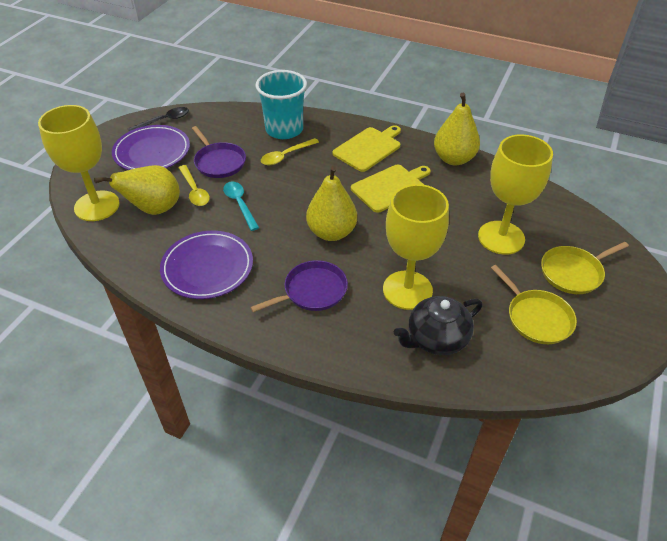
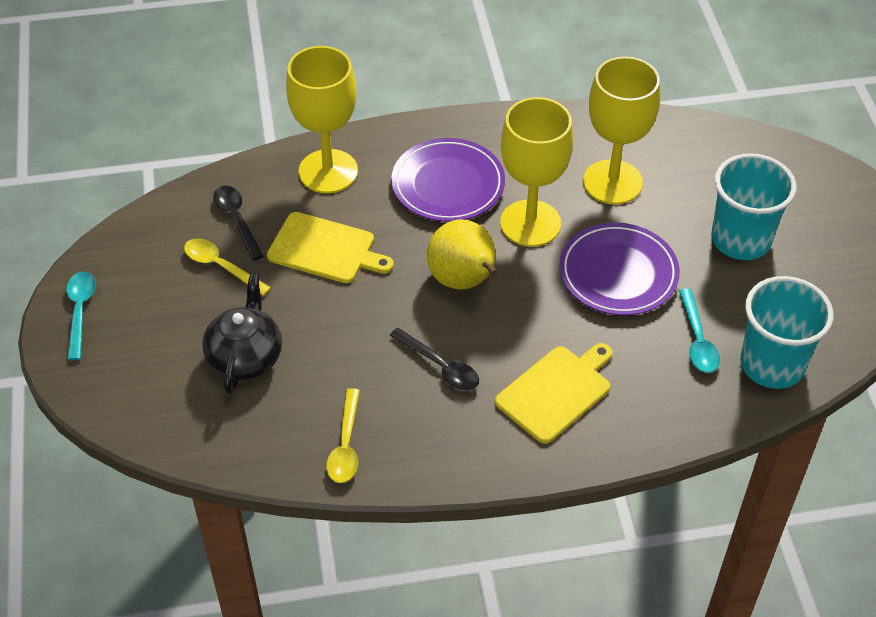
black spoon: [128,107,189,131] = 1 -> [213,186,264,261] [389,328,479,391] = 2
purple pan: [192,126,246,178] [250,260,348,312] = 2 -> none = 0
turquoise cup: [255,70,307,139] = 1 -> [711,153,797,260] [740,276,834,389] = 2
turquoise spoon: [223,181,259,231] = 1 -> [67,271,96,360] [679,289,720,373] = 2
yellow pan: [491,265,577,344] [541,242,629,294] = 2 -> none = 0
yellow pear: [94,165,180,215] [306,166,357,241] [434,93,480,165] = 3 -> [427,219,498,290] = 1

